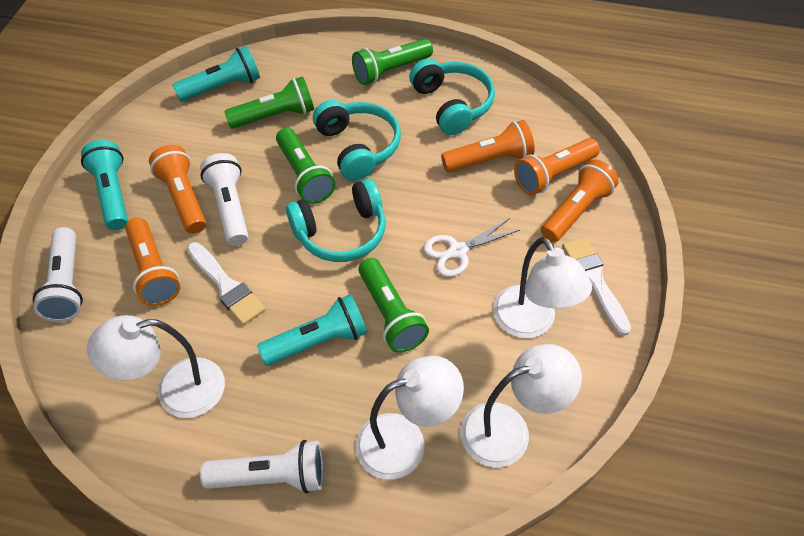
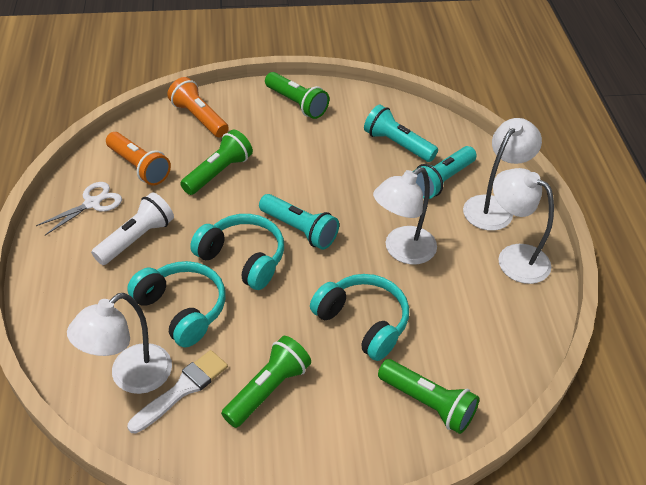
orange flashlight: [125,217,180,306] [149,145,206,234] [441,120,535,172] [514,138,600,195] [541,159,619,242] = 5 -> [106,132,171,185] [167,77,229,138] = 2
white brush: [187,242,266,325] [562,237,631,336] = 2 -> [128,350,228,433] = 1
white flashlight: [33,227,83,322] [200,153,248,246] [200,440,324,494] = 3 -> [91,192,174,265] = 1

